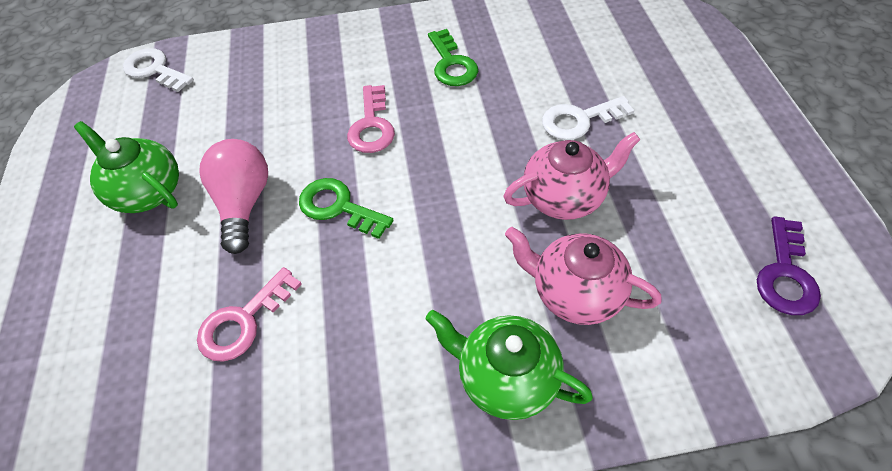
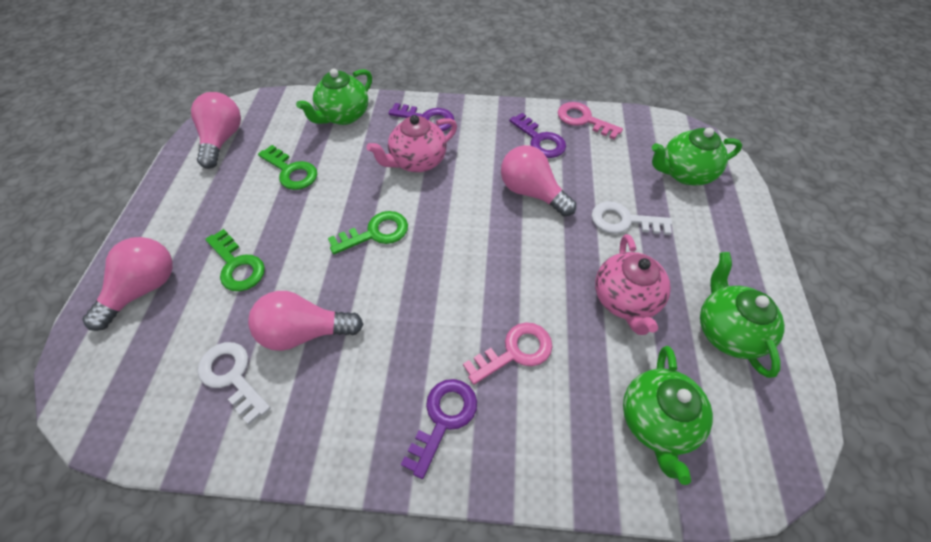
green key: [299,178,394,239] [428,29,478,86] = 2 -> [205,229,265,291] [258,145,317,190] [328,211,408,254] = 3
green teapot: [74,121,179,213] [426,310,593,420] = 2 -> [296,68,372,125] [623,346,713,485] [652,128,742,185] [700,252,785,378] = 4
pink light bulb: [199,139,268,254] = 1 -> [82,237,173,331] [191,92,241,169] [248,291,363,351] [501,145,576,217] = 4
purple key: [757,216,821,315] = 1 -> [388,103,454,131] [401,379,477,479] [509,113,566,158] = 3

